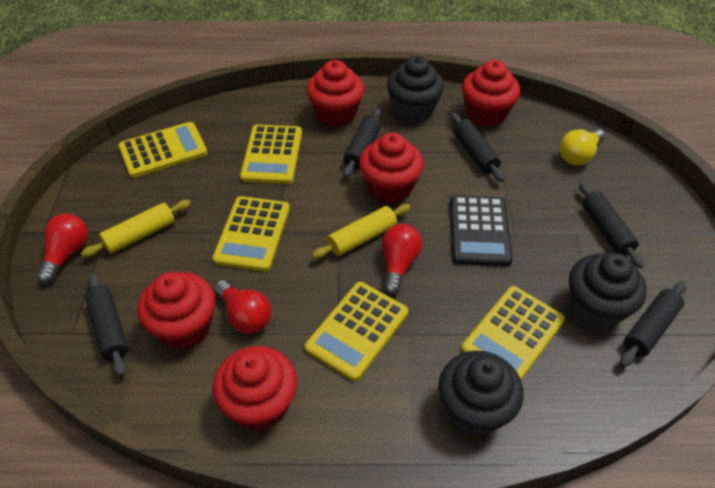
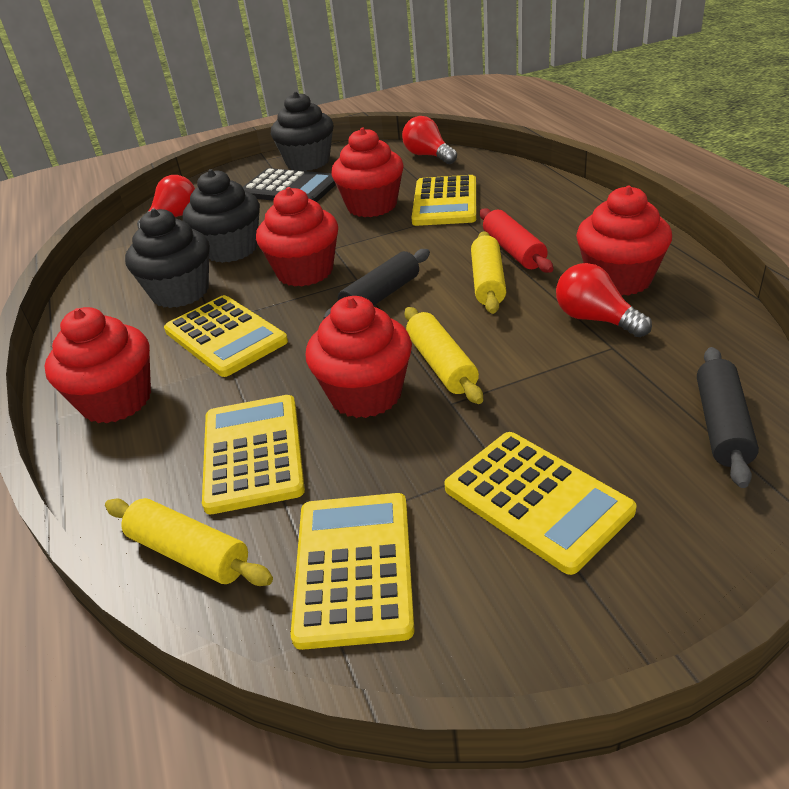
black rolling pin: [85,274,129,377] [343,108,381,178] [451,113,504,182] [579,182,644,269] [620,281,686,367] = 5 -> [324,249,430,319] [697,347,759,488] = 2
red rolling pin: none = 0 -> [480,208,553,273] = 1
yellow light bulb: [559,129,605,165] = 1 -> none = 0
yellow rolling pin: [81,200,191,257] [312,204,410,259] = 2 -> [105,498,273,586] [404,307,483,404] [471,231,506,314] = 3

